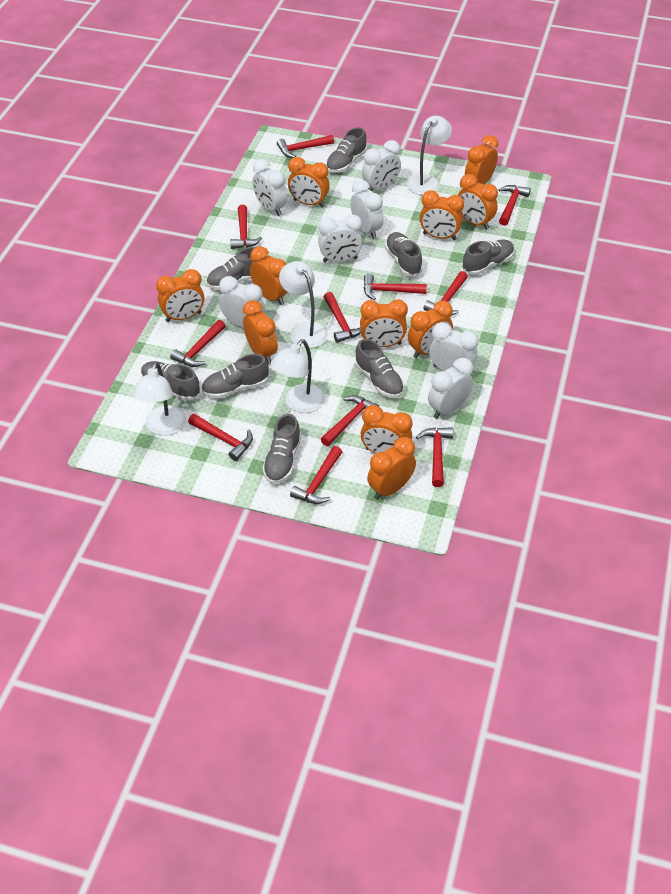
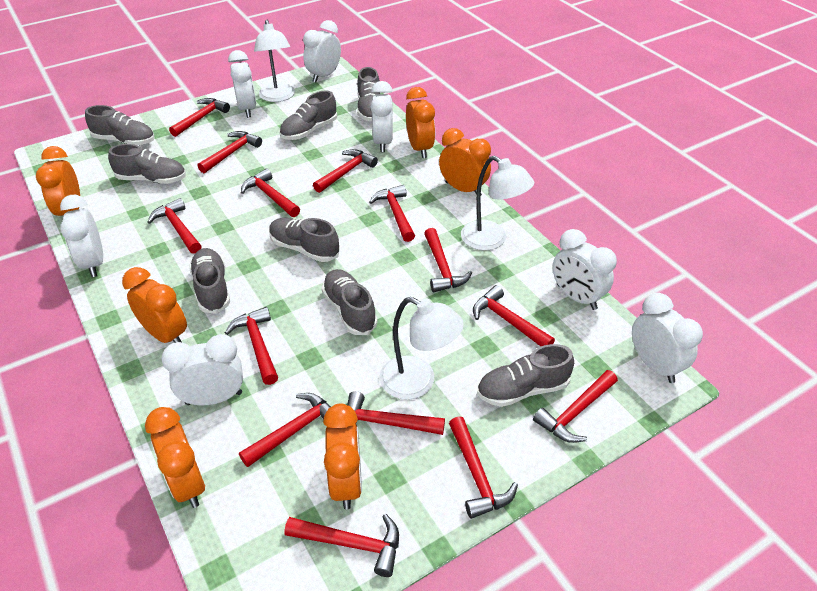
orange clock: [156,269,204,322] [243,300,278,364] [250,246,288,305] [288,157,330,207] [360,299,408,347] [361,405,412,454] [367,437,416,500] [408,301,453,358] [420,190,464,240] [458,174,498,230] [465,135,499,185] = 11 -> [36,146,80,216] [122,267,187,343] [145,407,205,508] [323,404,362,510] [406,87,435,158] [439,128,491,195] = 6
red hammer: [170,320,226,367] [188,414,253,461] [230,205,262,249] [277,135,334,158] [290,446,342,504] [321,395,379,446] [324,292,361,343] [364,274,427,300] [416,427,453,487] [424,271,468,315] [499,185,531,226] = 11 -> [147,198,202,254] [169,98,230,137] [197,131,262,173] [225,307,278,385] [239,393,331,467] [241,168,300,217] [284,514,399,577] [313,149,378,193] [347,391,445,435] [369,185,415,242] [424,228,472,292] [449,416,518,519] [473,285,555,347] [533,370,618,443] = 14
white lamp: [133,362,186,436] [271,339,325,413] [279,261,328,348] [407,116,452,195] = 4 -> [254,20,295,102] [379,297,464,400] [461,156,534,251] = 3

